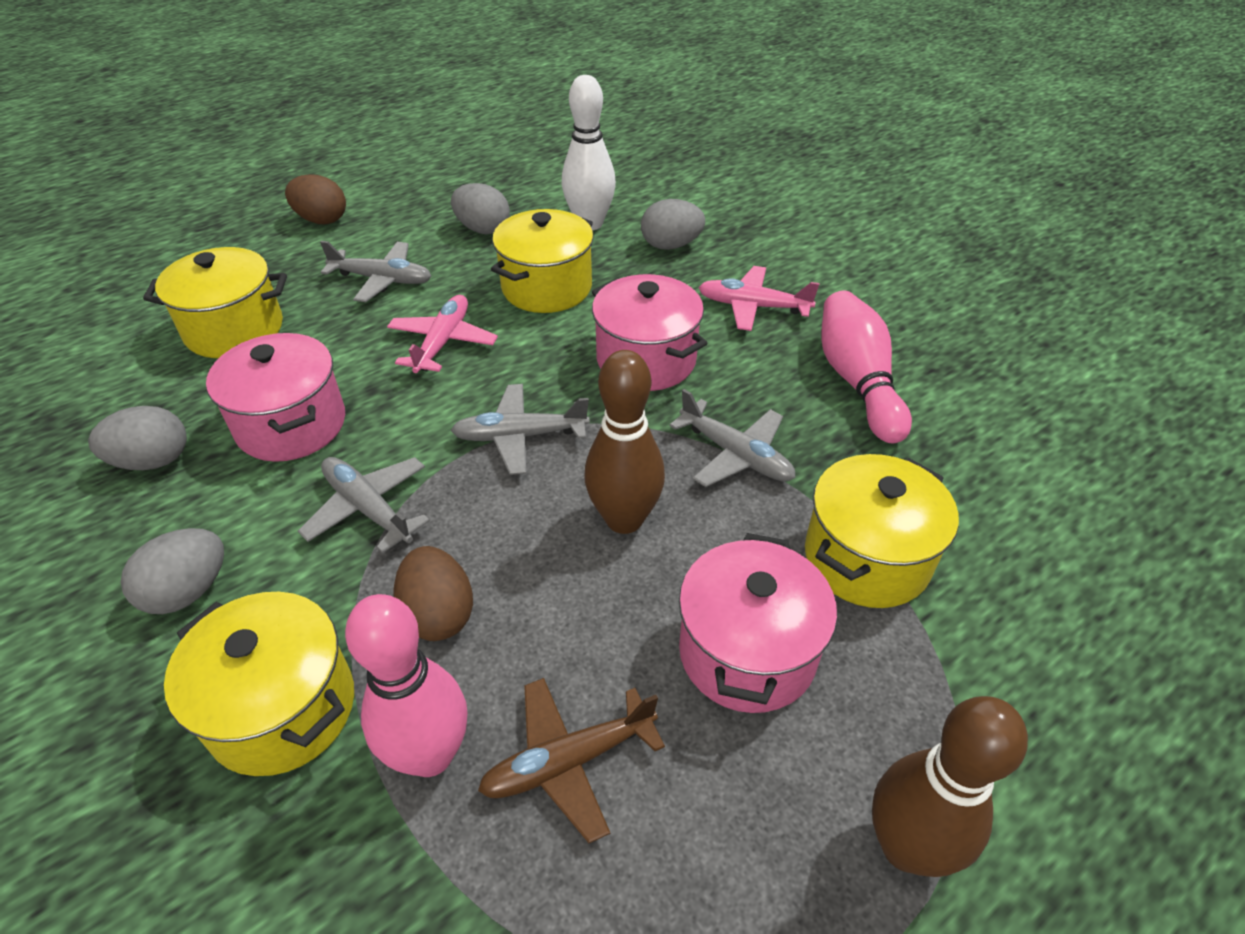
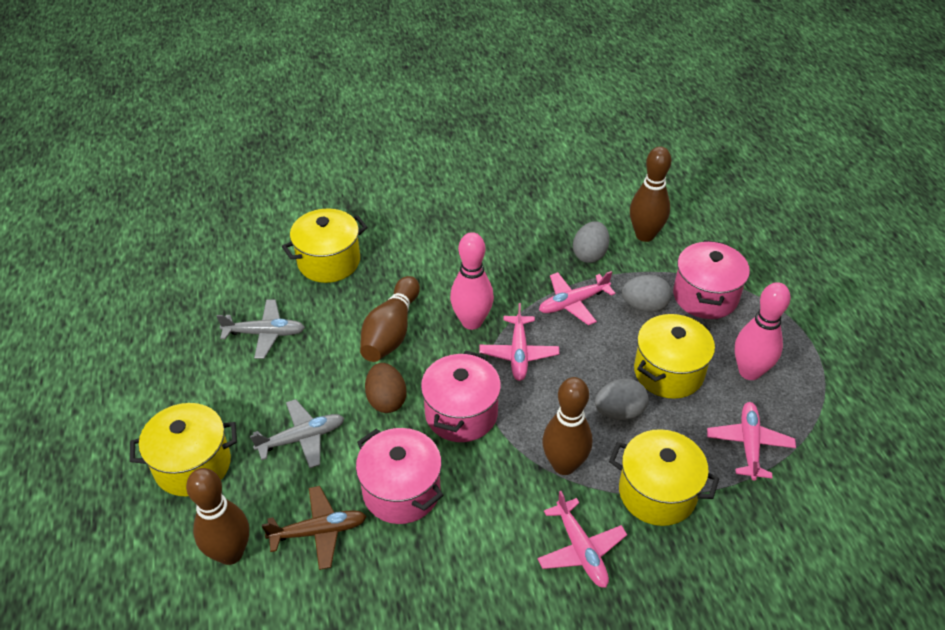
brown bowling pin: [584,350,665,534] [872,696,1028,877] = 2 -> [186,468,249,565] [360,276,420,362] [542,377,592,475] [630,146,671,242] = 4
brown egg: [285,174,346,225] [393,546,473,641] = 2 -> [365,363,406,413] = 1
grey egg: [88,406,187,470] [121,528,224,614] [451,183,510,234] [641,199,705,250] = 4 -> [573,221,610,263] [595,378,648,420] [622,275,672,312] = 3
grey plane: [298,457,430,553] [320,241,431,302] [451,384,590,475] [669,389,796,487] = 4 -> [216,300,305,359] [250,399,344,469] = 2
pink plane: [387,295,498,373] [698,266,820,331] = 2 -> [479,303,559,381] [537,491,627,588] [539,271,616,325] [707,402,796,481] = 4
white bowling pin: [562,75,616,230] = 1 -> none = 0

